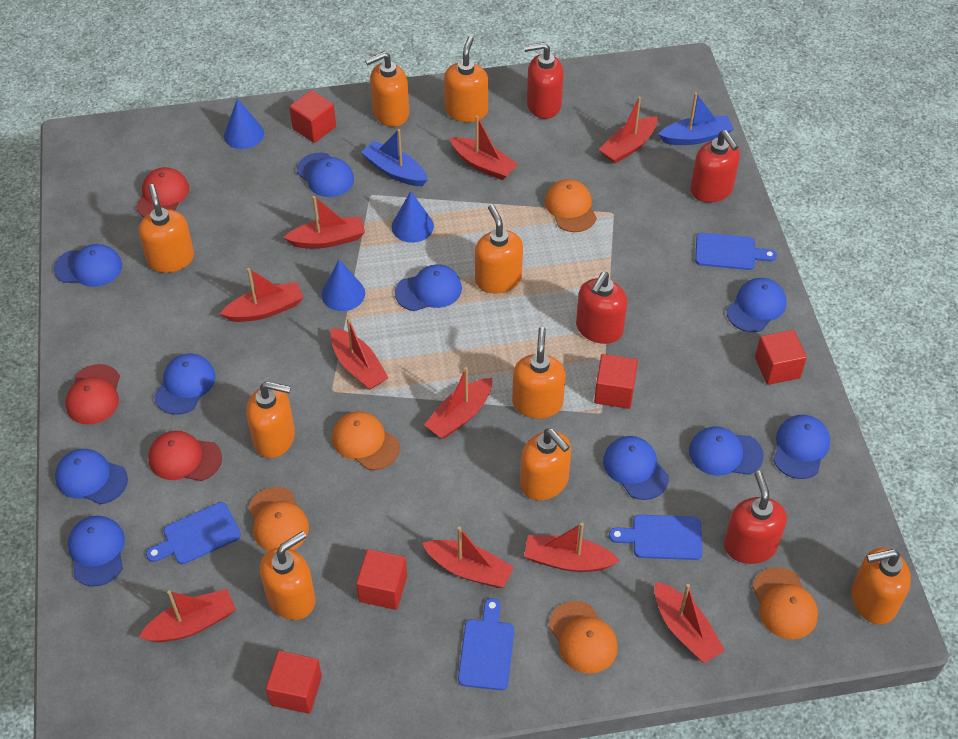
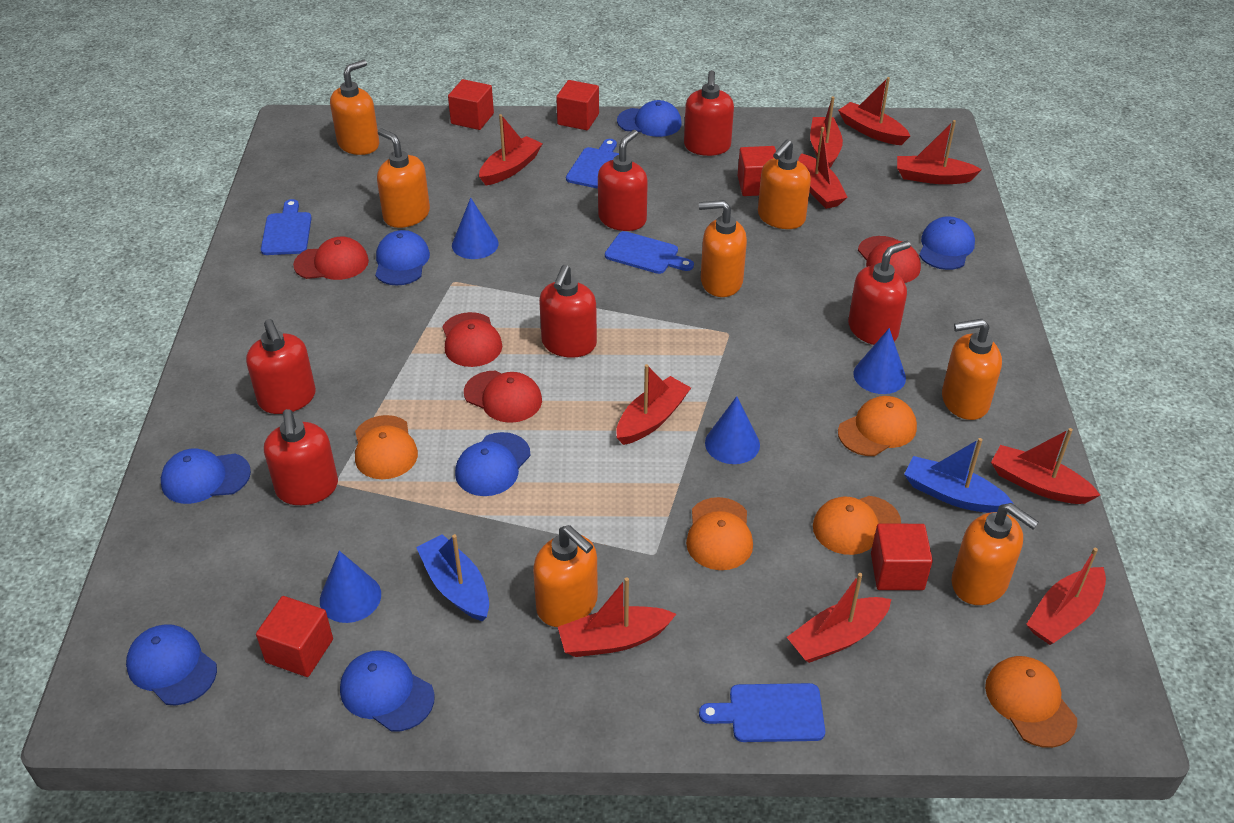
blue cap: [54,244,122,287] [55,449,128,504] [68,516,125,587] [154,354,216,415] [297,152,354,197] [395,264,462,311] [603,436,669,500] [689,427,764,476] [727,278,786,332] [773,415,830,479] = 10 -> [126,624,217,706] [161,449,251,504] [340,650,434,732] [375,230,430,286] [455,432,531,496] [617,100,682,137] [919,217,975,270] = 7
blue cone: [224,98,264,149] [321,259,365,311] [392,191,434,243] = 3 -> [320,551,381,623] [452,198,499,259] [705,396,760,464] [853,328,906,394] = 4
orange soap dispenser: [139,184,194,273] [246,381,295,458] [260,531,315,620] [365,51,409,127] [444,36,488,122] [475,204,523,294] [512,327,566,419] [520,429,571,500] [851,548,911,624] = 9 -> [330,60,379,155] [377,128,430,228] [533,525,598,627] [699,200,747,297] [758,140,811,229] [942,319,1002,420] [951,503,1039,605] = 7
red cap: [65,364,120,425] [136,167,189,217] [148,431,222,481] = 3 -> [293,237,369,280] [442,312,502,367] [464,371,542,423] [858,236,921,283] = 4
red soap dispenser: [524,42,564,119] [576,272,627,344] [690,130,740,202] [724,471,787,564] = 4 -> [246,319,316,414] [264,409,338,505] [539,265,597,358] [598,130,648,231] [684,70,734,156] [848,241,911,345] = 6

